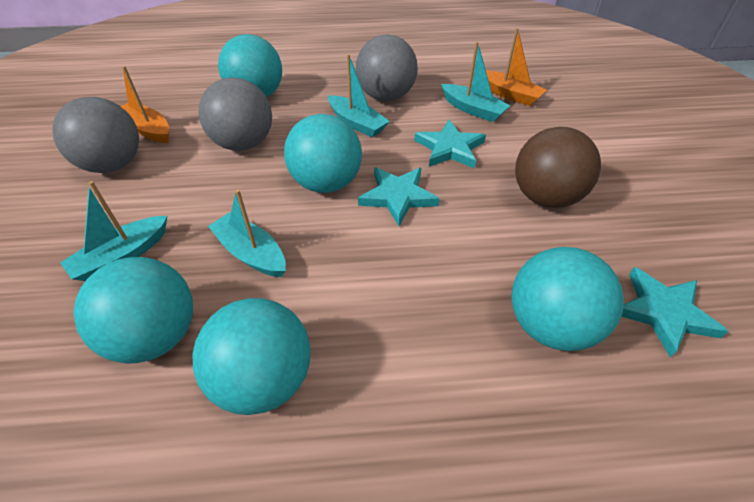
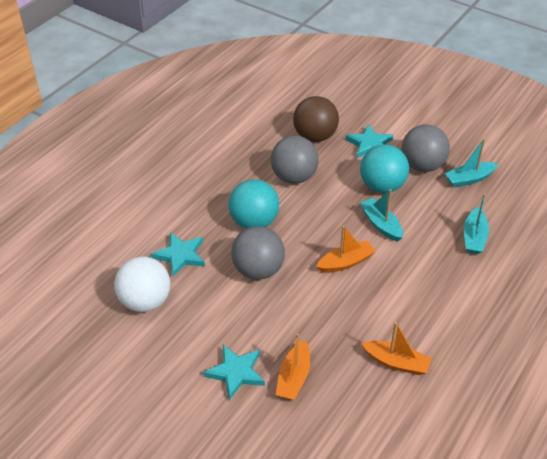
orange boat: [120,66,169,143] [486,28,547,106] = 2 -> [276,333,310,400] [316,226,376,273] [361,322,432,375] = 3
turquoise ball: [73,257,193,364] [193,298,311,415] [218,34,282,97] [284,114,362,193] [511,247,624,351] = 5 -> [228,179,279,229] [360,144,409,193] = 2
turquoise boat: [60,181,167,281] [208,189,286,277] [328,54,390,137] [441,42,511,122] = 4 -> [360,189,403,242] [445,138,498,188] [464,193,489,254] = 3
white ball: none = 0 -> [114,257,170,312] = 1

